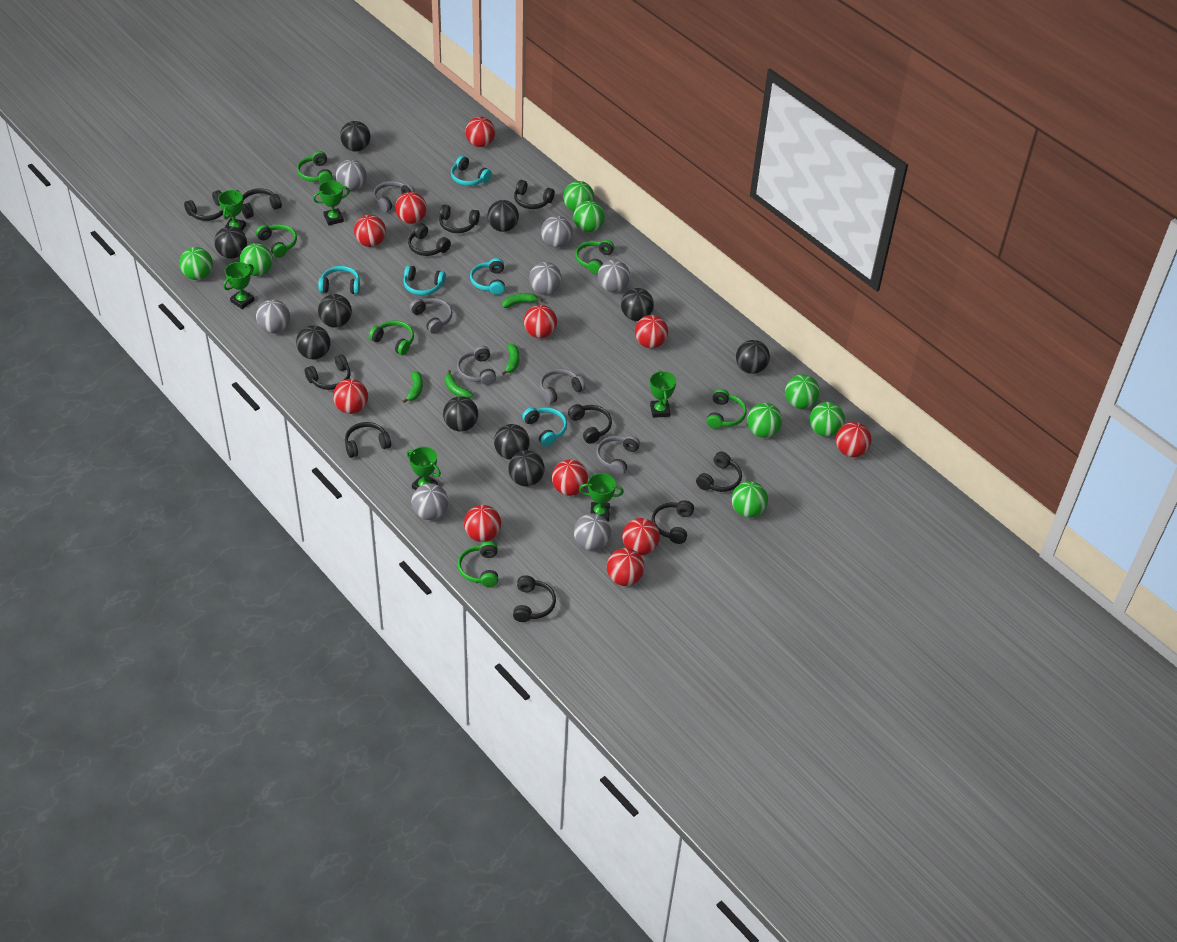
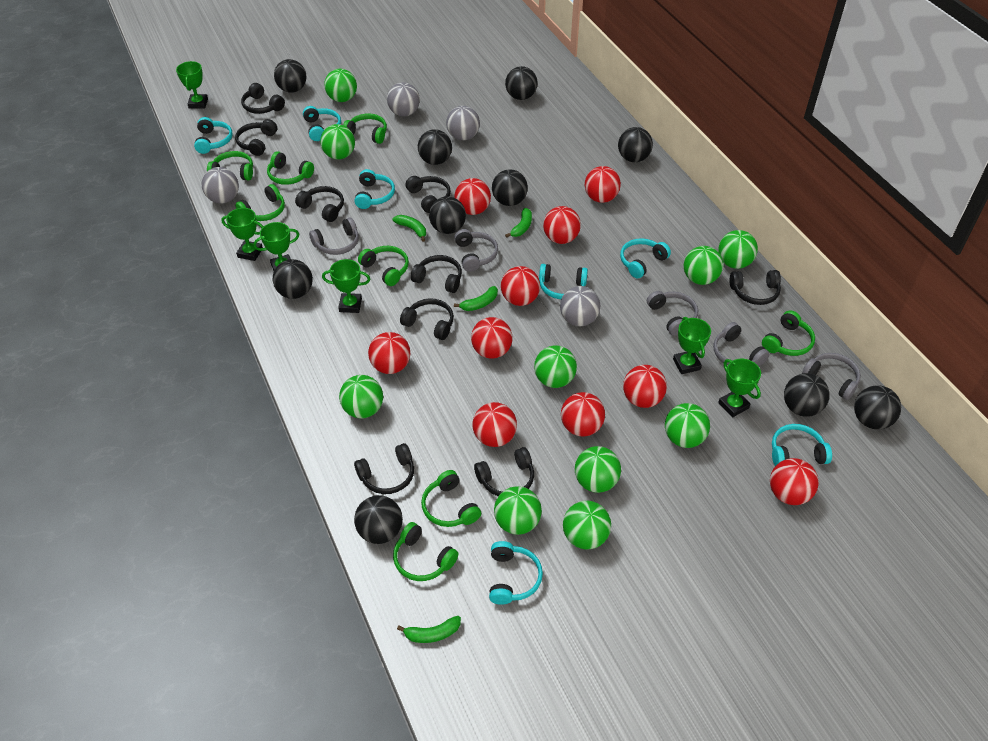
black headphones: [184,190,223,221] [242,188,282,219] [305,354,350,390] [345,422,391,458] [408,223,451,256] [439,205,480,233] [513,575,556,622] [514,180,555,209] [568,404,612,444] [651,500,694,544] [696,451,742,492] = 11 -> [235,119,277,156] [241,83,285,114] [295,186,344,222] [354,443,414,494] [400,298,454,340] [405,176,451,213] [411,255,462,293] [474,447,534,496] [729,270,781,305] = 9
green ball: [179,247,213,280] [240,243,273,276] [563,181,594,211] [573,201,605,232] [731,481,768,518] [747,403,782,438] [785,374,820,409] [810,402,845,437] = 8 -> [320,124,355,159] [324,69,357,102] [339,375,383,418] [494,486,542,535] [534,345,577,388] [563,501,611,549] [575,446,621,493] [665,403,710,448] [684,246,723,285] [718,230,758,269] = 10
green headphones: [256,224,297,258] [297,151,333,183] [369,320,414,355] [458,541,498,587] [575,240,614,274] [707,389,747,429] = 6 -> [207,151,253,180] [235,184,285,221] [267,151,314,185] [343,113,387,144] [358,246,409,286] [393,522,458,581] [421,470,481,527] [762,310,815,356] = 8
grey ball: [256,299,290,333] [336,160,367,191] [411,483,448,520] [529,262,562,295] [541,216,572,248] [574,513,611,551] [598,260,630,292] = 7 -> [202,167,239,204] [387,82,420,116] [446,106,480,140] [560,286,600,326] = 4
red ball: [333,379,368,414] [354,215,386,247] [395,192,427,224] [464,505,501,542] [465,117,495,147] [524,305,557,338] [552,460,588,496] [607,548,645,586] [622,518,660,555] [635,315,668,348] [836,422,871,457] = 11 -> [368,332,410,374] [455,178,491,215] [471,317,513,359] [473,402,517,447] [501,266,540,306] [543,206,581,244] [561,392,605,436] [585,166,621,203] [623,365,667,408] [770,458,819,505] = 10
turquoise headphones: [318,266,360,294] [403,265,446,296] [451,156,492,186] [470,258,505,295] [522,407,567,446] = 5 -> [194,117,233,154] [303,106,341,141] [354,169,395,209] [489,541,543,605] [539,264,588,299] [620,238,671,278] [772,424,832,466] = 7

